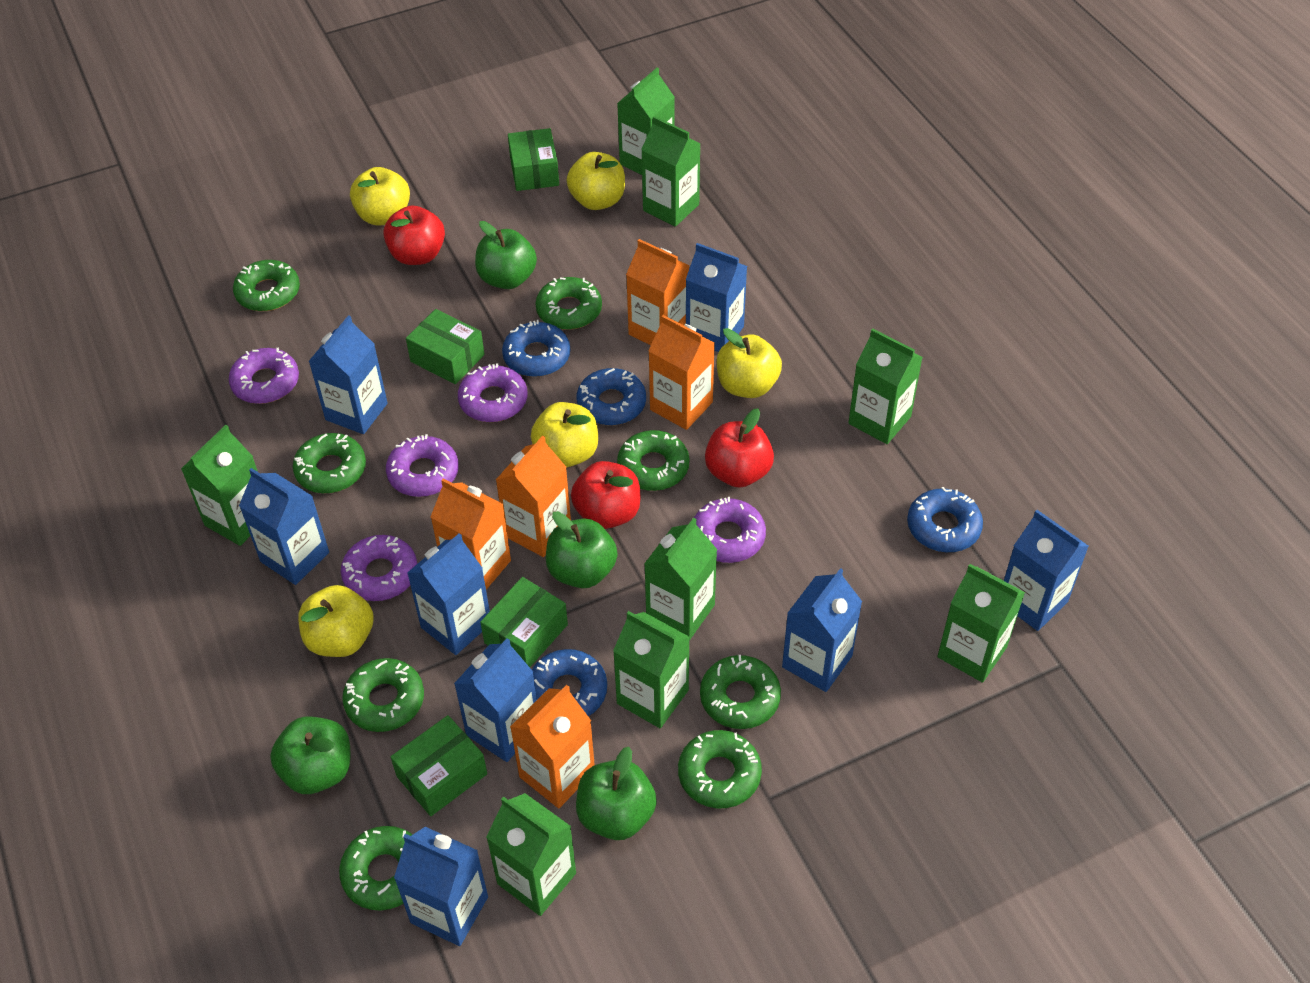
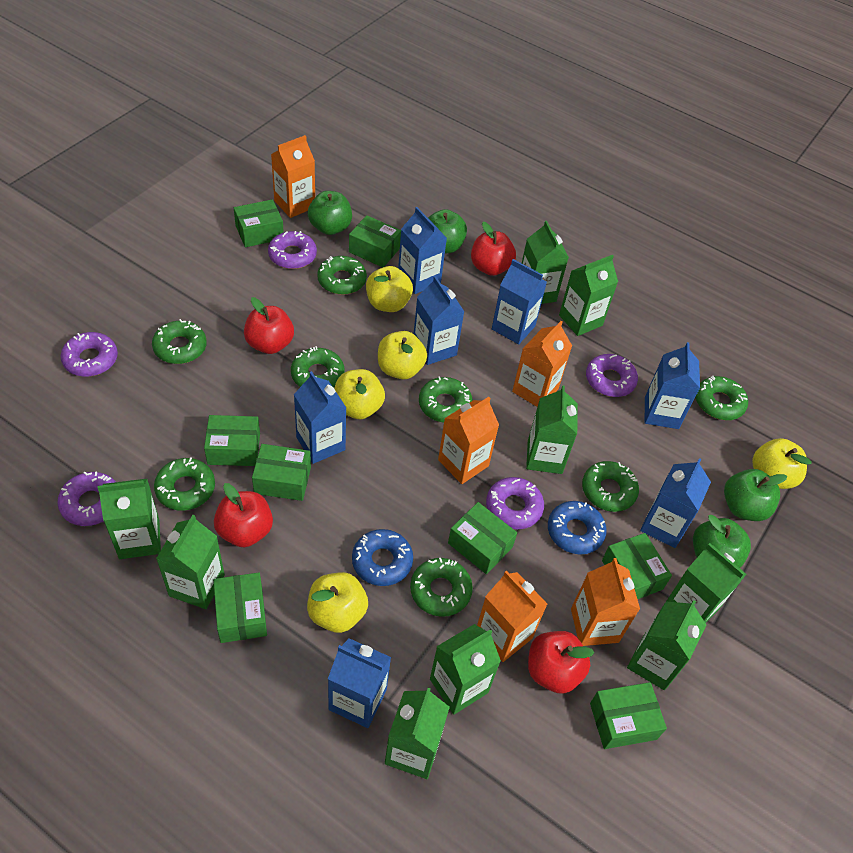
blue carton: [239,468,329,585] [308,315,388,434] [394,827,488,946] [407,533,490,655] [454,638,537,762] [686,243,747,352] [782,568,862,692] [1004,510,1089,631] = 8 -> [294,371,346,464] [328,638,391,728] [398,207,447,294] [414,276,465,365] [492,259,547,344] [640,458,711,548] [645,342,700,429] = 7
blue donut: [502,320,570,377] [532,649,607,716] [577,368,646,425] [907,487,983,552] = 4 -> [352,529,413,586] [548,501,607,554] = 2
green box: [391,715,487,816] [406,309,485,384] [480,577,568,667] [508,128,559,191] = 4 -> [204,415,260,466] [213,573,267,643] [234,199,284,247] [252,444,311,501] [349,215,401,267] [448,502,517,574] [590,682,667,749] [602,533,672,599] = 8
green carton: [181,425,258,546] [486,793,576,916] [613,611,690,728] [617,68,675,175] [641,116,701,227] [644,518,717,641] [848,329,923,444] [937,564,1025,683] = 8 -> [98,479,161,559] [156,515,225,609] [385,687,450,779] [430,624,501,715] [522,221,569,304] [526,385,578,474] [559,255,618,336] [627,600,706,690] [666,543,747,623] = 9
red apple: [383,206,445,265] [571,461,640,529] [705,408,774,488] = 3 -> [214,483,273,547] [244,297,294,354] [471,222,516,276] [528,631,595,694] = 4

